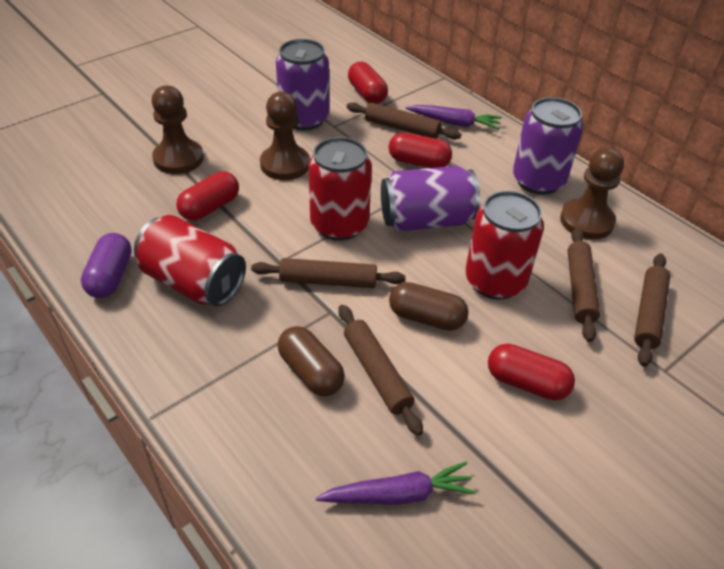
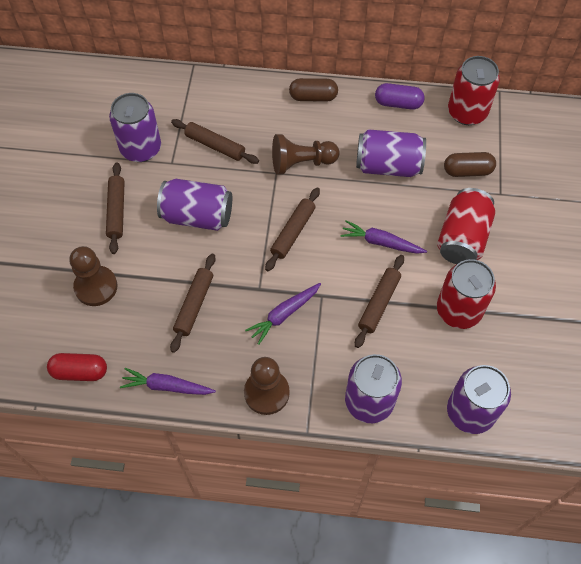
purple can: [276,39,329,130] [381,166,480,232] [513,97,583,195] = 3 -> [109,93,161,162] [157,179,232,231] [345,354,402,423] [356,129,426,177] [447,365,511,434] = 5
purple carrot: [316,462,476,505] [406,105,502,130] = 2 -> [120,368,216,395] [245,283,321,345] [340,220,427,254] = 3
red capsule: [176,171,239,221] [348,62,388,104] [389,132,452,168] [488,344,575,400] = 4 -> [47,353,107,381] = 1

